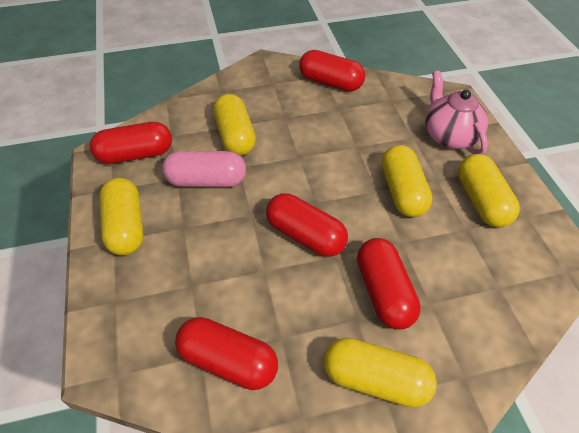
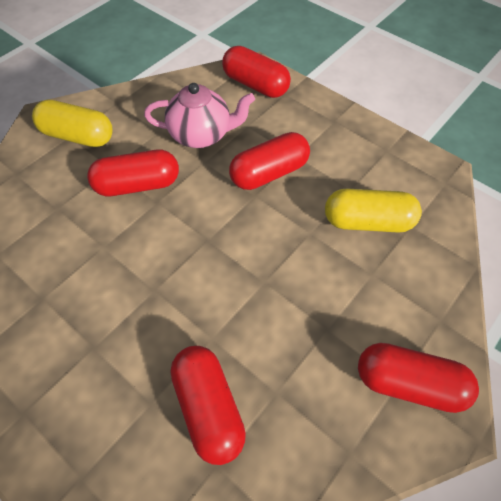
pink capsule: [162,151,246,187] = 1 -> none = 0
yellow capsule: [99,178,143,256] [213,94,256,156] [324,338,437,408] [382,145,432,217] [458,154,520,228] = 5 -> [32,100,113,147] [325,189,422,233] = 2

